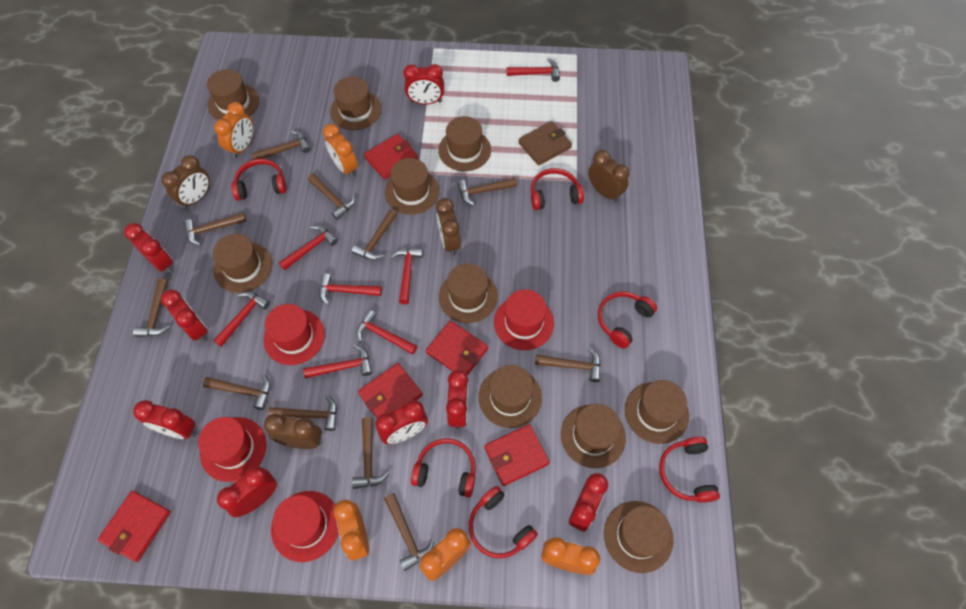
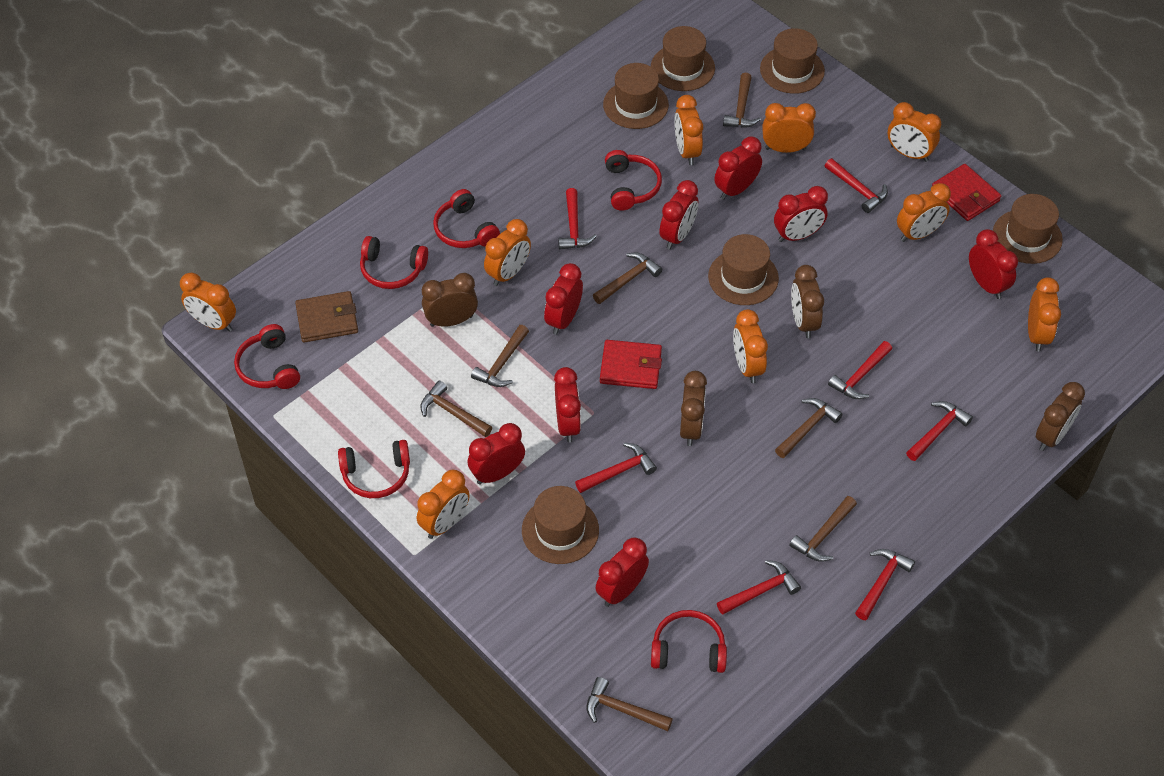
brown hammer: [133,278,170,337] [183,212,247,245] [203,374,270,410] [251,131,311,160] [268,395,337,431] [308,174,355,220] [352,209,397,260] [352,417,390,489] [384,493,434,571] [457,178,517,206] [535,348,601,382] = 11 -> [420,381,492,437] [471,325,529,387] [587,677,673,731] [593,252,662,304] [723,73,761,128] [775,398,843,458] [789,496,857,562] = 7
brown hat: [207,69,259,120] [213,234,272,293] [330,76,381,130] [385,158,439,214] [438,116,491,171] [439,263,498,323] [479,365,542,428] [561,404,626,468] [604,501,674,573] [625,380,689,444] = 10 -> [522,486,599,564] [603,63,669,129] [651,26,715,91] [708,234,779,305] [760,28,825,94] [993,194,1063,264] = 6
orange clock: [214,102,253,158] [323,124,358,178] [334,500,369,561] [420,528,471,581] [541,537,600,575] = 5 -> [180,273,236,332] [417,470,470,539] [484,219,531,286] [674,95,703,165] [733,309,768,383] [762,103,816,153] [888,102,941,162] [897,183,951,242] [1028,277,1061,351] = 9
red hat: [198,417,266,482] [264,304,325,365] [271,491,339,562] [494,289,554,350] = 4 -> none = 0
red wallet: [97,491,171,562] [358,363,423,418] [364,134,418,180] [426,321,488,376] [484,424,550,486] = 5 -> [600,340,662,389] [932,164,1001,221] = 2

